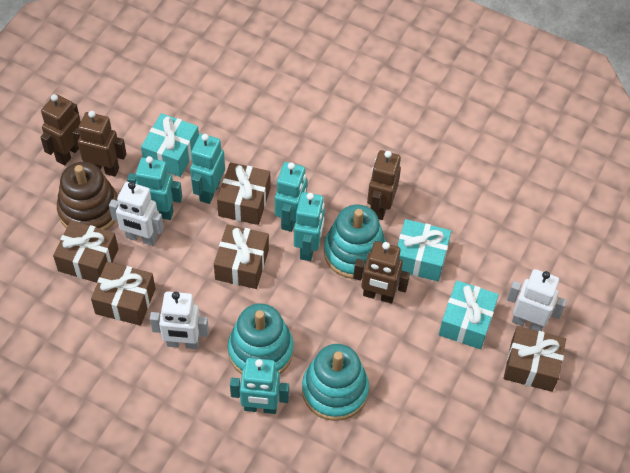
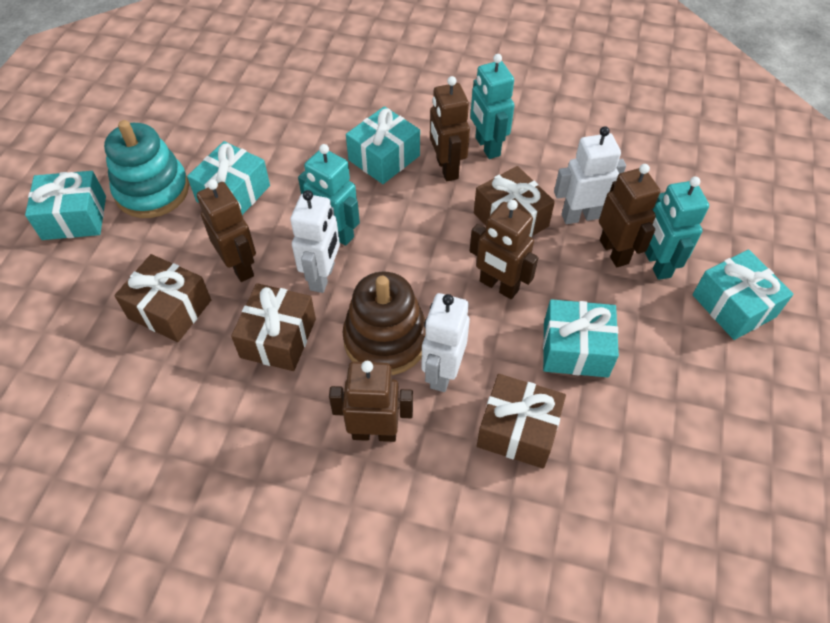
brown gift: [53,220,118,283] [91,262,155,326] [214,224,269,289] [217,162,271,225] [504,326,566,392] = 5 -> [114,254,211,342] [231,283,316,371] [474,166,555,237] [477,374,566,469] = 4
brown robot: [40,94,81,165] [72,111,126,177] [353,241,410,304] [367,150,401,220] = 4 -> [197,179,256,282] [329,361,413,442] [430,76,470,181] [470,200,538,299] [599,164,660,267] = 5
turquoise gift: [141,113,199,177] [397,219,451,281] [439,280,499,349] = 3 -> [25,171,106,240] [187,141,270,215] [346,106,420,184] [543,299,619,377] [692,250,793,340] = 5
turquoise robot: [127,156,182,220] [190,134,225,204] [230,358,289,414] [275,162,307,232] [294,192,325,261] = 5 -> [298,144,360,246] [470,54,514,159] [645,177,709,280] = 3
turquoise stacking toy: [228,304,294,375] [302,344,369,421] [324,204,386,279] = 3 -> [104,120,189,218] = 1

